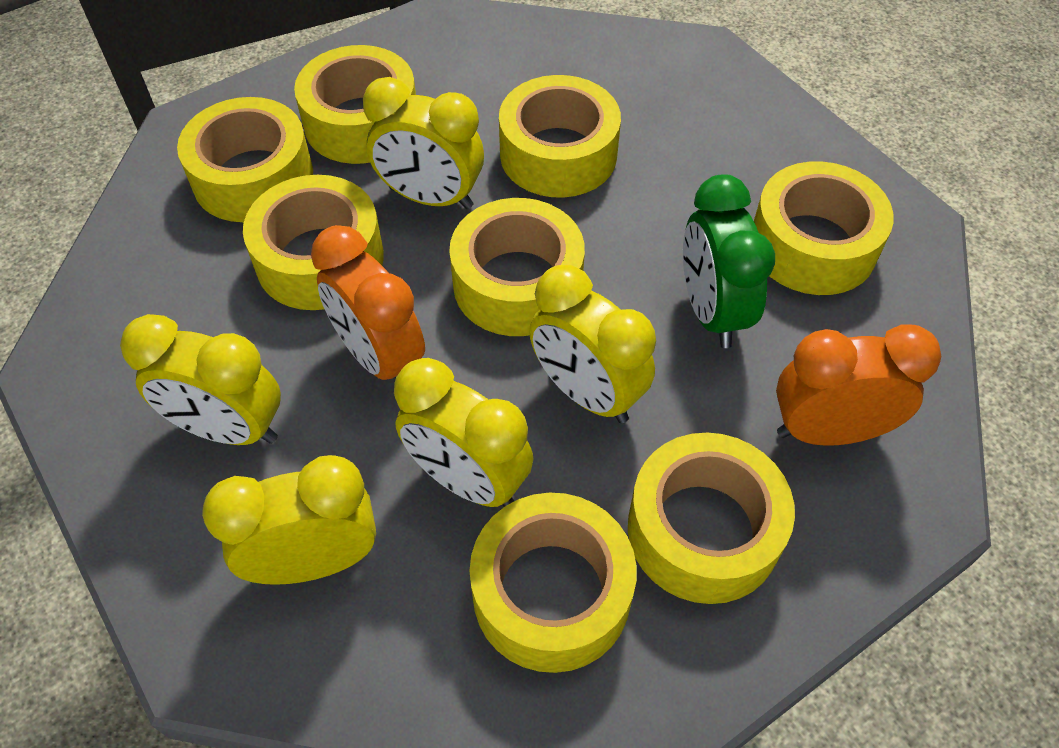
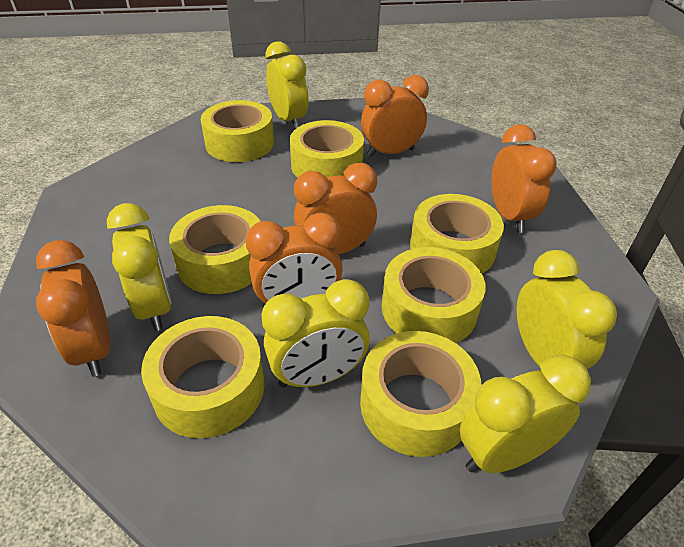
green clock: [683,174,775,348] = 1 -> none = 0
orange clock: [311,225,425,380] [776,324,941,446] = 2 -> [36,240,111,377] [246,213,343,308] [294,163,377,254] [361,75,429,157] [491,124,557,233] = 5
yellow tape: [177,97,313,222] [243,175,384,310] [294,45,416,164] [449,198,585,336] [470,493,637,673] [499,75,621,198] [628,433,795,604] [754,161,894,295] = 8 -> [141,316,264,438] [169,205,260,294] [201,100,274,162] [290,120,364,178] [360,331,481,457] [382,247,486,343] [410,194,504,273] = 7

